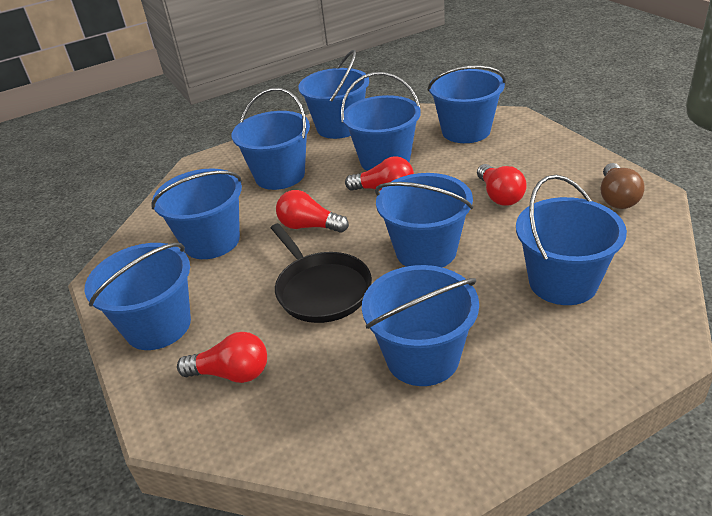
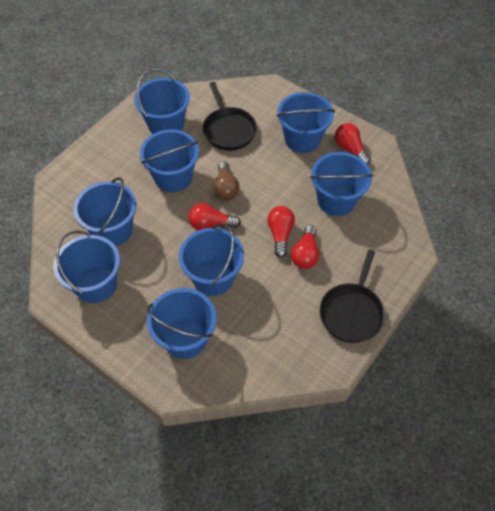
black pan: [271,223,372,323] = 1 -> [203,82,257,151] [319,250,385,343] = 2
blue bucket: [84,243,191,350] [151,168,242,259] [232,88,310,190] [298,50,369,139] [341,72,421,171] [362,265,479,386] [375,173,473,267] [427,65,506,143] [516,175,627,305] = 9 -> [53,230,120,303] [73,177,137,246] [134,68,190,134] [140,129,199,192] [147,288,216,359] [179,223,244,296] [276,92,335,153] [310,152,373,216] = 8

